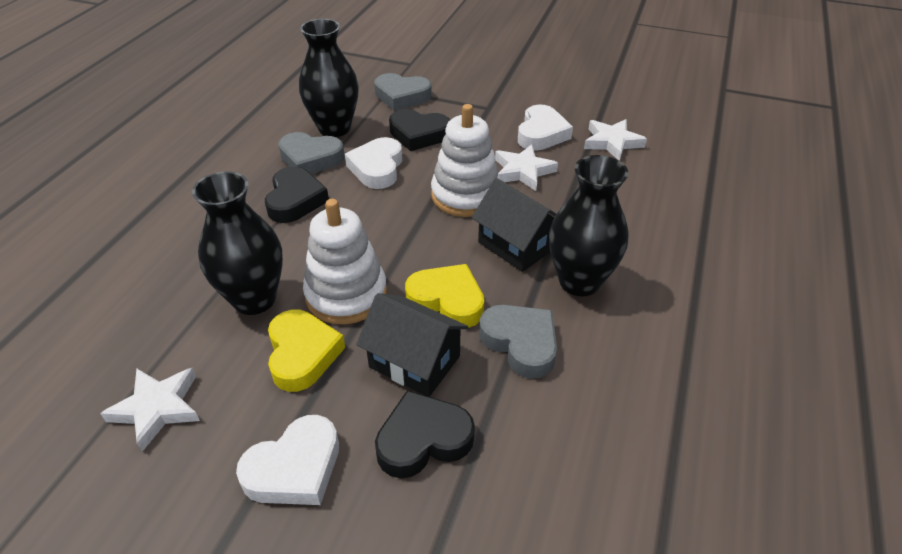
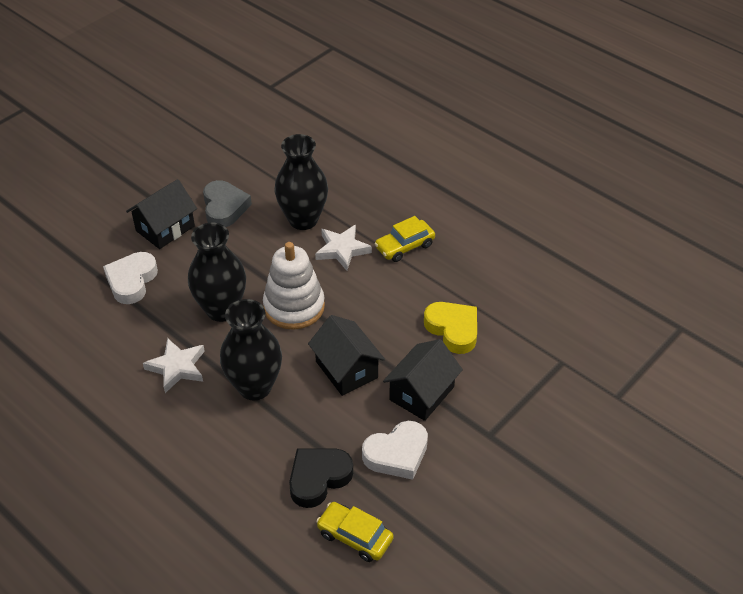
black heart: [265,166,329,223] [375,390,475,478] [389,109,450,151] = 3 -> [289,449,353,508] = 1
black house: [356,293,468,397] [472,178,556,272] = 2 -> [126,179,197,249] [308,315,385,396] [383,339,463,421] = 3
grey heart: [278,132,345,174] [374,73,432,111] [479,305,557,379] = 3 -> [203,180,252,227] = 1
white heart: [236,415,339,505] [345,137,402,189] [518,105,573,151] = 3 -> [103,252,158,304] [362,421,428,480] = 2
white stacking toy: [303,199,387,324] [431,104,500,217] = 2 -> [263,242,325,330] = 1
white star: [100,368,200,452] [495,144,558,191] [584,119,647,161] = 3 -> [143,338,205,393] [315,225,372,271] = 2
yellow car: none = 0 -> [316,502,394,562] [374,216,435,262] = 2
yellow heart: [268,310,345,392] [405,264,484,328] = 2 -> [424,302,477,354] = 1

